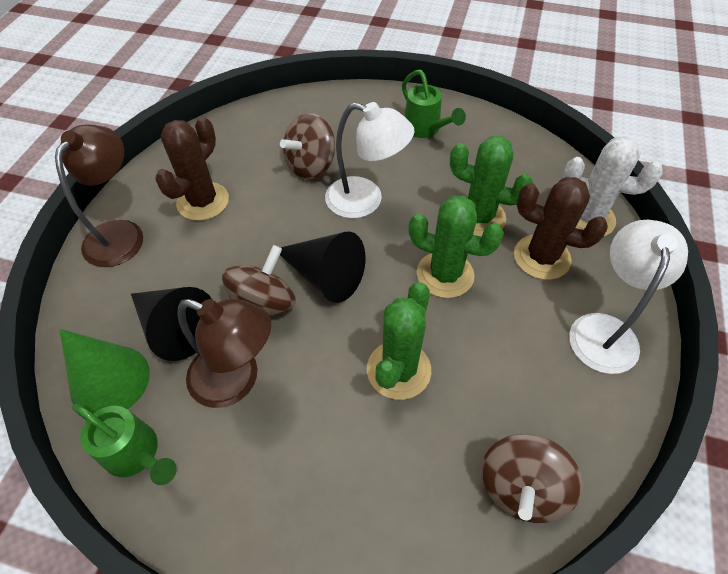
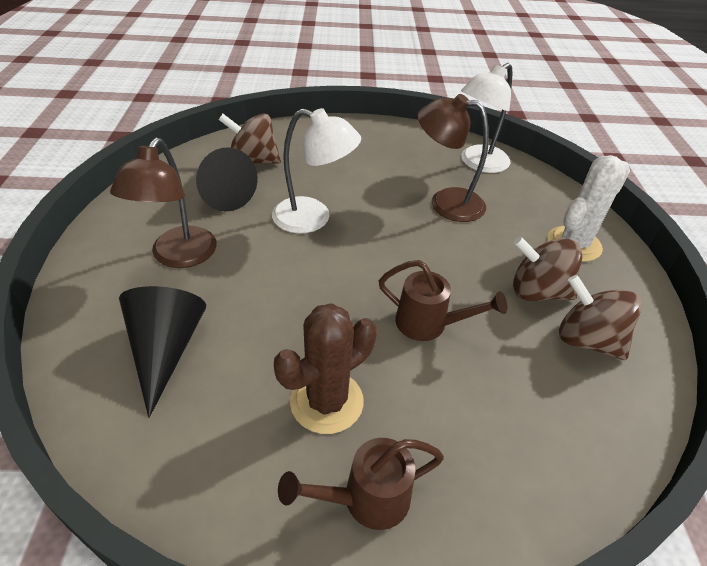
brown cactus: [155,117,229,221] [514,177,608,280] = 2 -> [274,303,377,434] = 1
brown watering can: none = 0 -> [278,438,444,530] [379,260,507,341] = 2
green cactus: [367,282,431,400] [409,195,504,298] [450,136,533,237] = 3 -> none = 0
green cone: [59,329,150,414] = 1 -> none = 0
green watering can: [72,404,177,485] [402,70,466,138] = 2 -> none = 0

